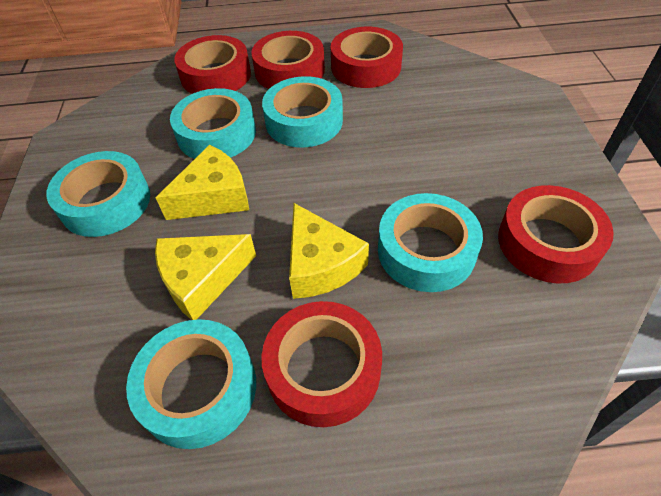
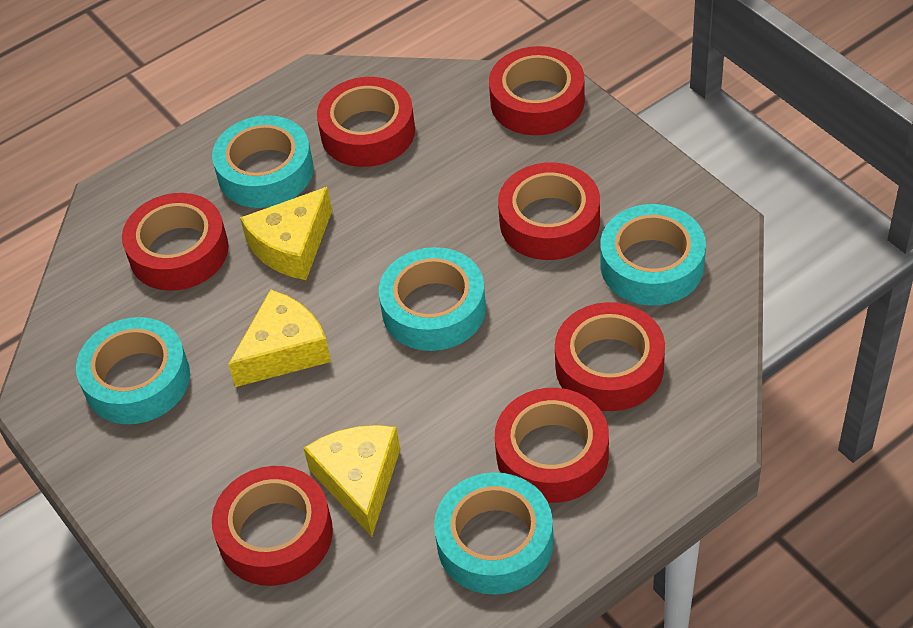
red tape: [174,35,251,94] [252,31,325,89] [261,301,382,427] [331,27,403,88] [498,185,614,283] = 5 -> [122,193,229,291] [212,466,333,586] [317,77,415,167] [489,46,585,135] [495,388,609,503] [498,162,600,260] [555,302,665,411] = 7

